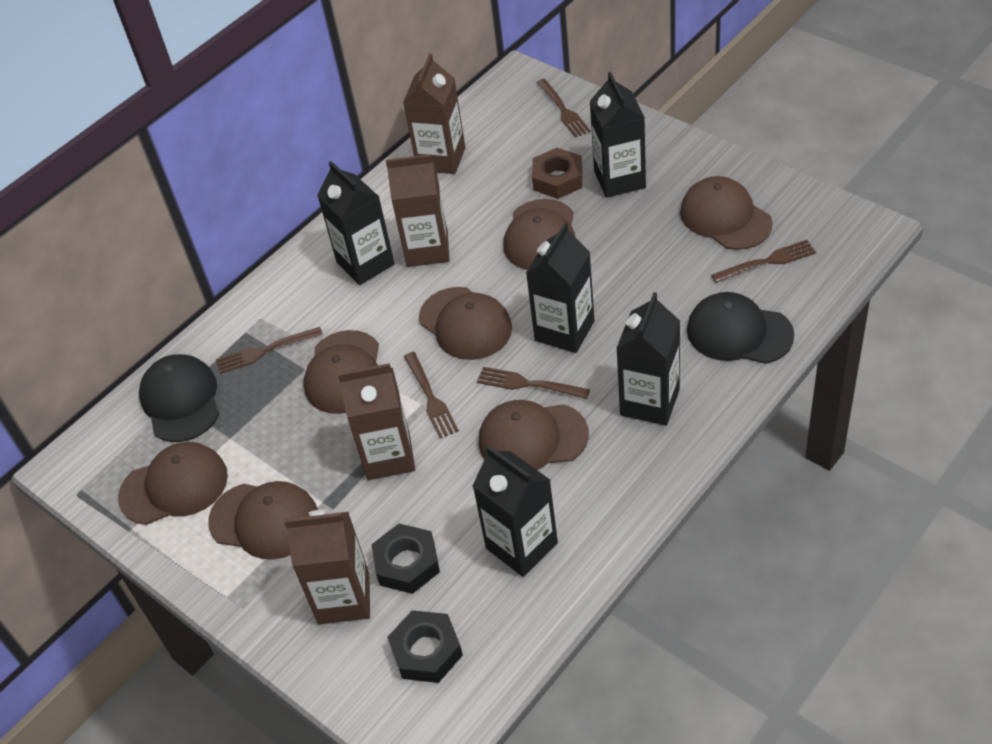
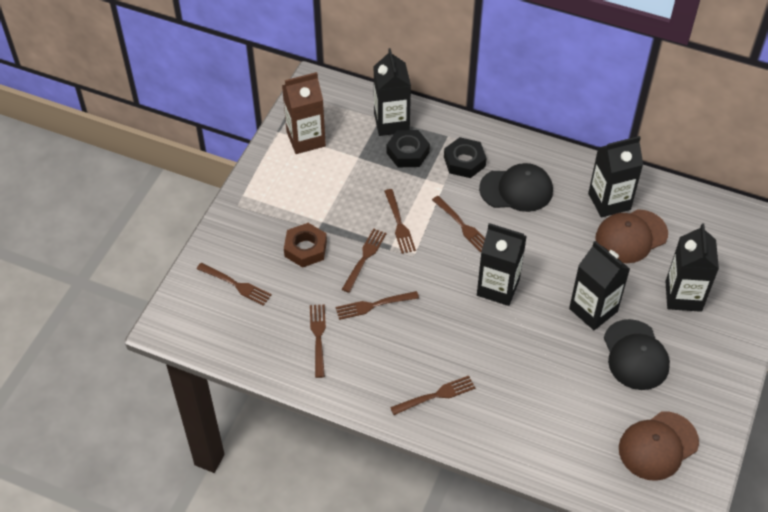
brown cap: [118,442,228,525] [208,481,318,560] [304,330,379,414] [419,287,512,360] [478,400,589,470] [503,199,575,270] [680,176,773,250] = 7 -> [595,209,668,263] [619,411,699,481] = 2
brown carton: [284,510,370,624] [338,363,415,480] [386,154,450,267] [403,53,465,174] = 4 -> [282,72,326,154] = 1
brown fork: [216,327,323,374] [404,352,459,438] [477,367,590,399] [536,79,591,138] [711,240,816,283] = 5 -> [196,263,272,306] [310,304,326,378] [336,291,419,320] [342,229,387,293] [384,189,416,254] [390,376,475,415] [432,196,485,252] = 7

